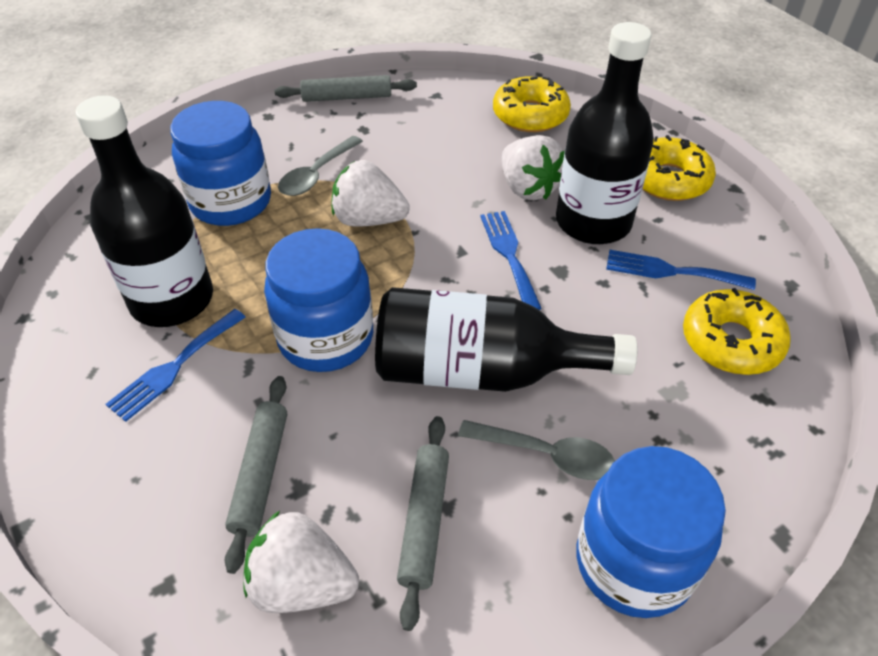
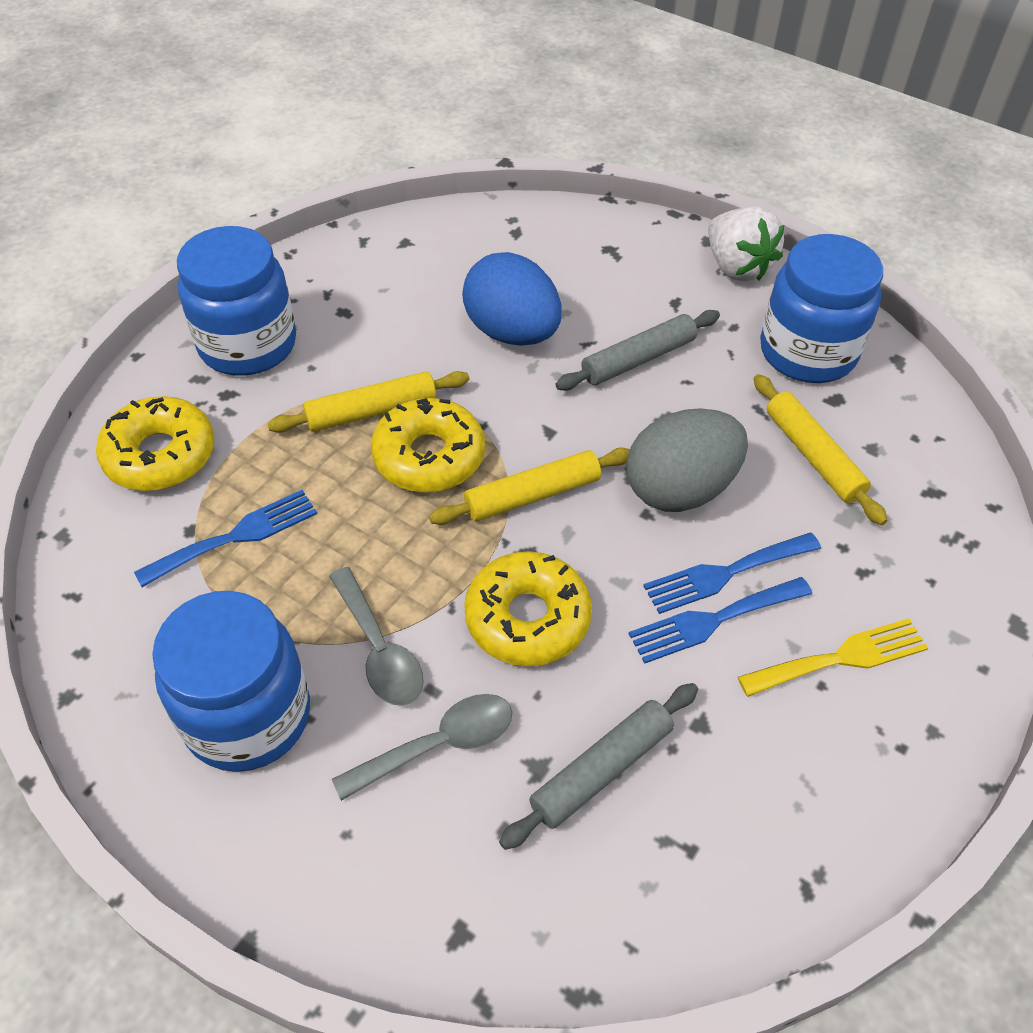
black bottle: [76,95,213,327] [375,287,637,392] [556,22,654,244] = 3 -> none = 0
blue egg: none = 0 -> [462,252,562,346] = 1
grey egg: none = 0 -> [626,408,748,512] = 1
grey rolling pin: [225,376,287,574] [275,75,417,102] [397,416,449,631] = 3 -> [499,683,698,850] [555,310,720,391] = 2
white strawberry: [243,511,359,613] [332,160,410,227] [502,135,565,200] = 3 -> [708,206,784,281] = 1
yellow fork: none = 0 -> [738,618,928,697] = 1
yellow rolling pin: none = 0 -> [267,371,470,433] [429,448,630,525] [754,374,888,525] = 3

